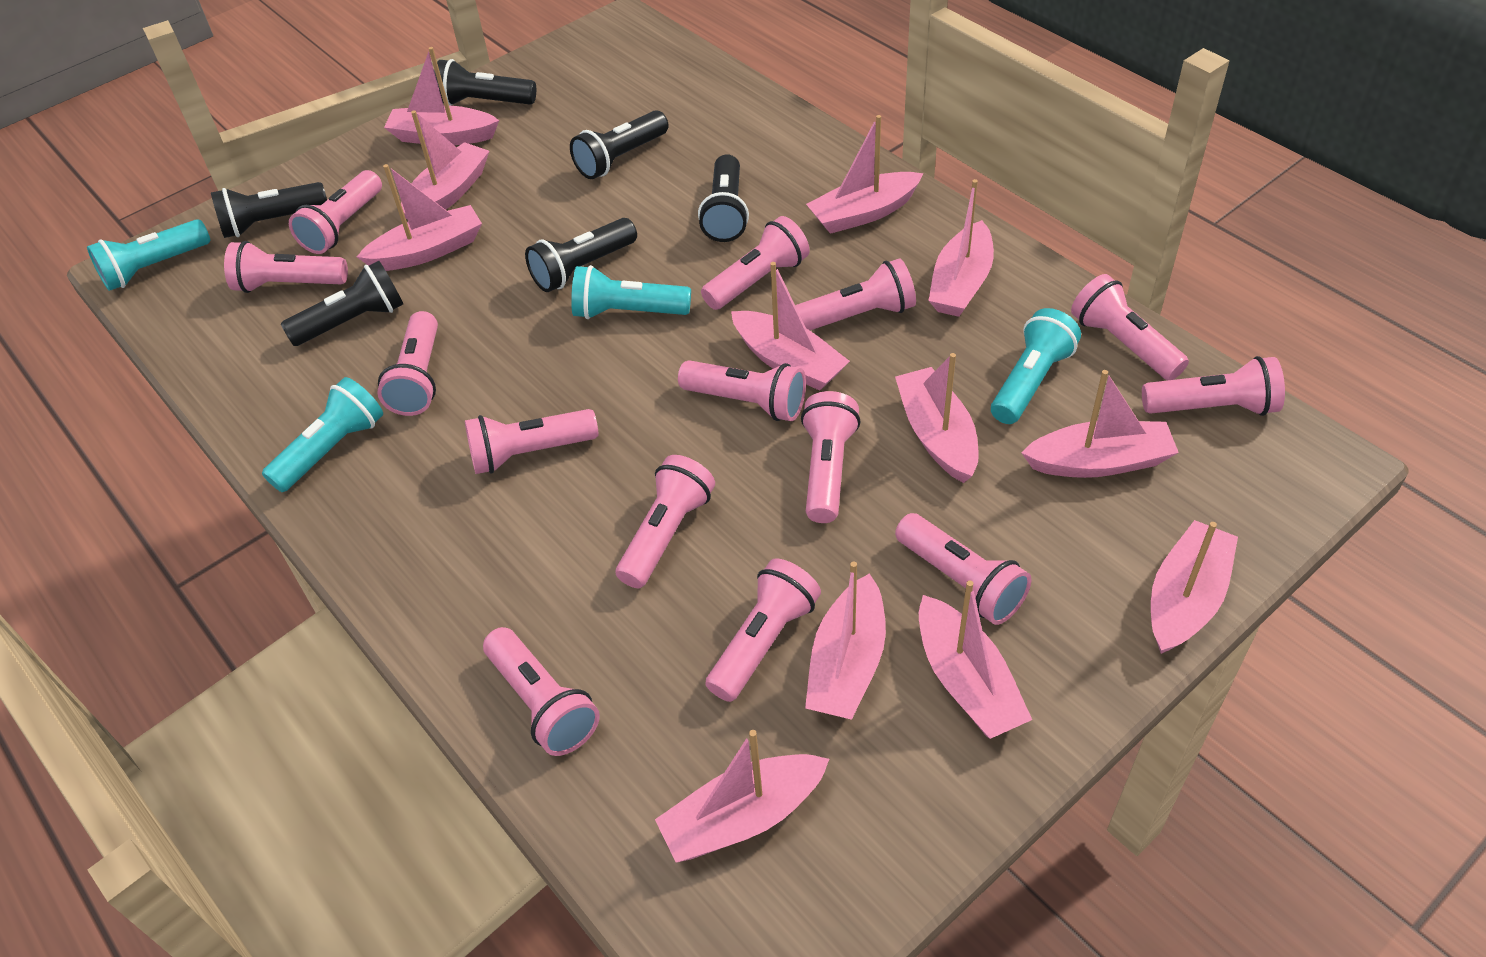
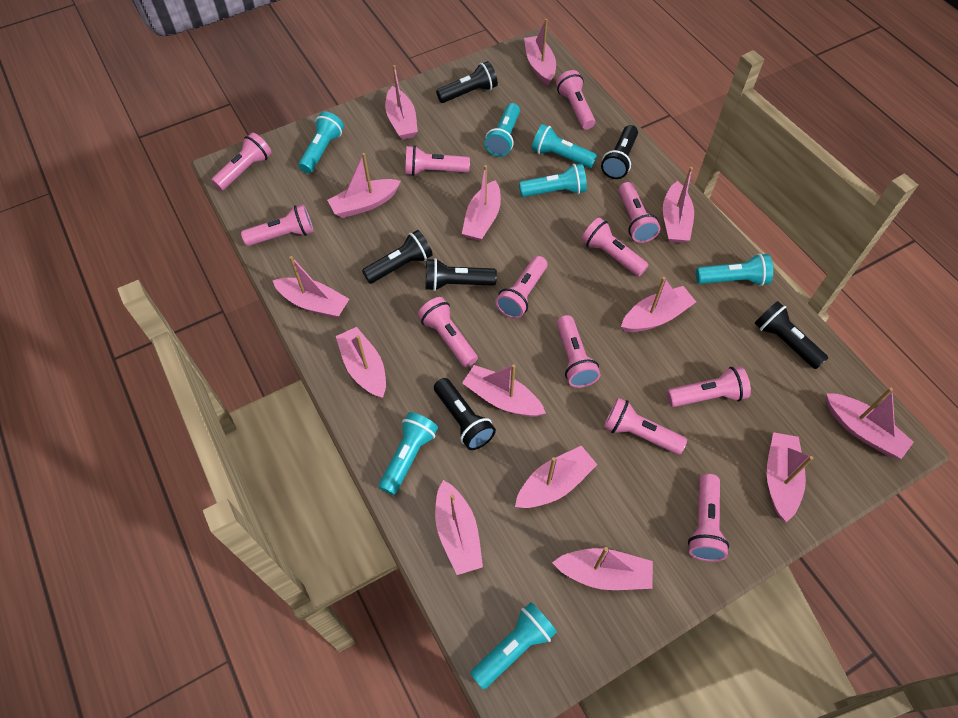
pink boat: [357,164,482,271] [384,47,499,145] [401,110,489,220] [655,730,829,863] [731,262,850,391] [805,561,886,720] [806,115,924,234] [895,353,979,483] [919,580,1032,739] [928,179,994,317] [1022,370,1179,478] [1151,520,1238,654] = 12 -> [272,256,349,318] [327,153,401,218] [336,327,386,398] [385,65,418,140] [435,480,483,575] [462,165,501,241] [462,364,546,417] [515,446,597,508] [524,19,556,86] [552,547,653,590] [621,277,696,332] [663,167,694,243] [767,432,813,522] [826,388,914,459] = 14
pink flashlight: [224,241,348,293] [289,170,382,254] [378,311,438,416] [465,409,598,474] [483,627,600,756] [616,455,715,588] [678,360,806,421] [701,216,810,310] [705,558,821,702] [795,258,916,330] [801,391,861,523] [895,513,1032,625] [1071,274,1189,380] [1142,356,1285,416] = 14 -> [211,132,272,191] [241,204,314,246] [405,145,470,176] [418,297,478,367] [496,256,547,319] [556,70,595,130] [557,315,600,388] [581,217,648,277] [604,398,687,455] [618,182,660,243] [667,366,751,407] [688,474,729,562] = 12
turquoise flashlight: [87,219,210,291] [262,377,383,492] [571,265,691,319] [991,308,1081,424] = 4 -> [298,112,344,173] [379,412,438,495] [470,602,557,689] [484,103,520,157] [519,163,587,197] [532,124,597,168] [696,253,773,286] = 7

